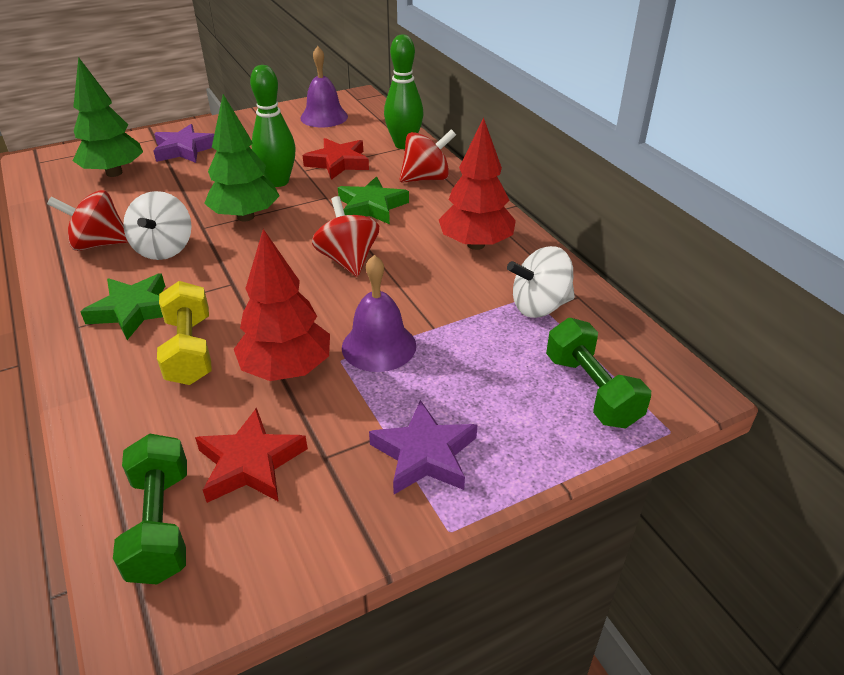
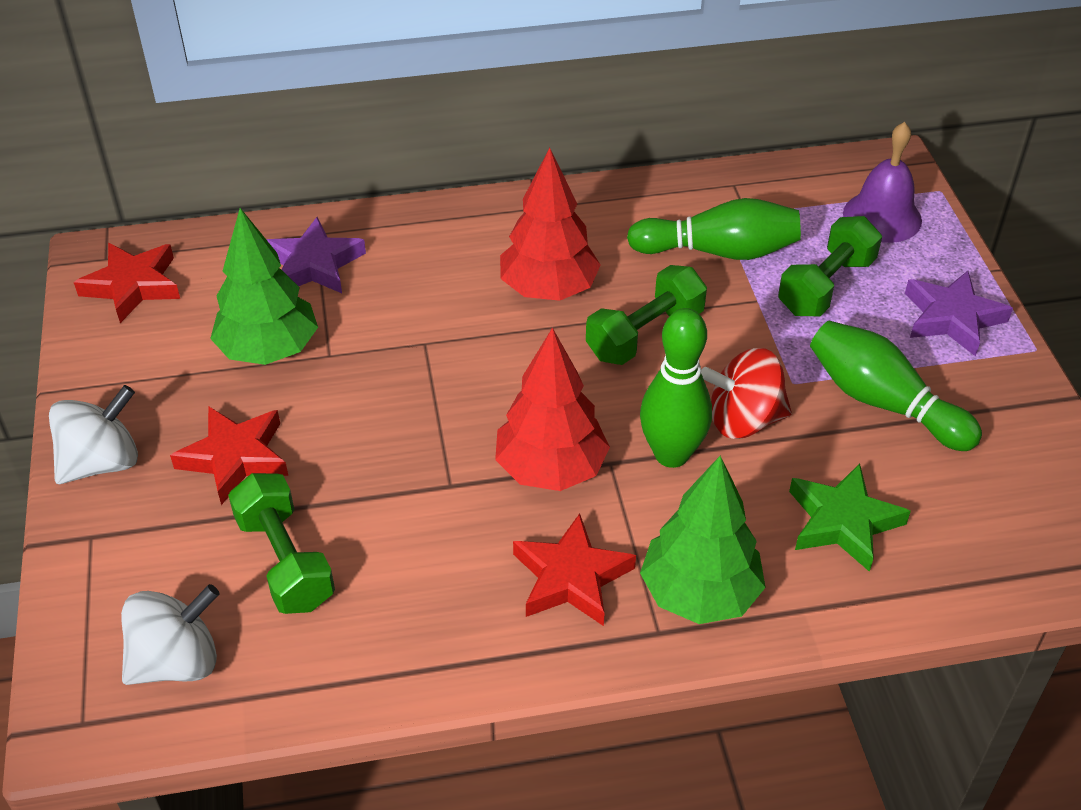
green bowling pin: [250,65,296,187] [384,34,424,149] = 2 -> [627,198,801,260] [640,308,712,468] [810,321,982,451] = 3
green dumbbell: [113,433,187,584] [546,318,651,428] = 2 -> [228,473,335,614] [586,265,707,365] [778,216,882,316] = 3
green star: [80,274,165,340] [338,176,409,224] = 2 -> [789,463,911,572] = 1
purple bell: [300,46,348,127] [342,255,416,372] = 2 -> [843,122,922,243] = 1
red spinning top: [47,190,128,251] [312,196,379,277] [399,129,456,183] = 3 -> [701,348,792,439] = 1
red star: [195,408,308,503] [302,138,369,180] = 2 -> [74,243,180,323] [170,406,288,505] [513,513,636,626] = 3
yellow dumbbell: [157,281,212,385] = 1 -> none = 0

